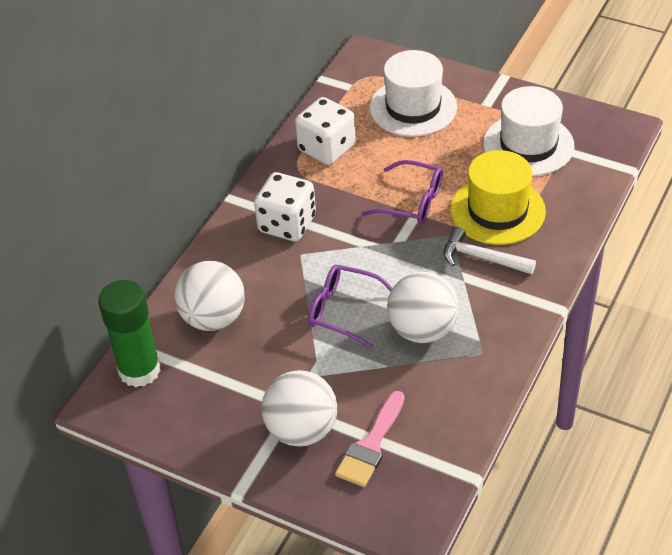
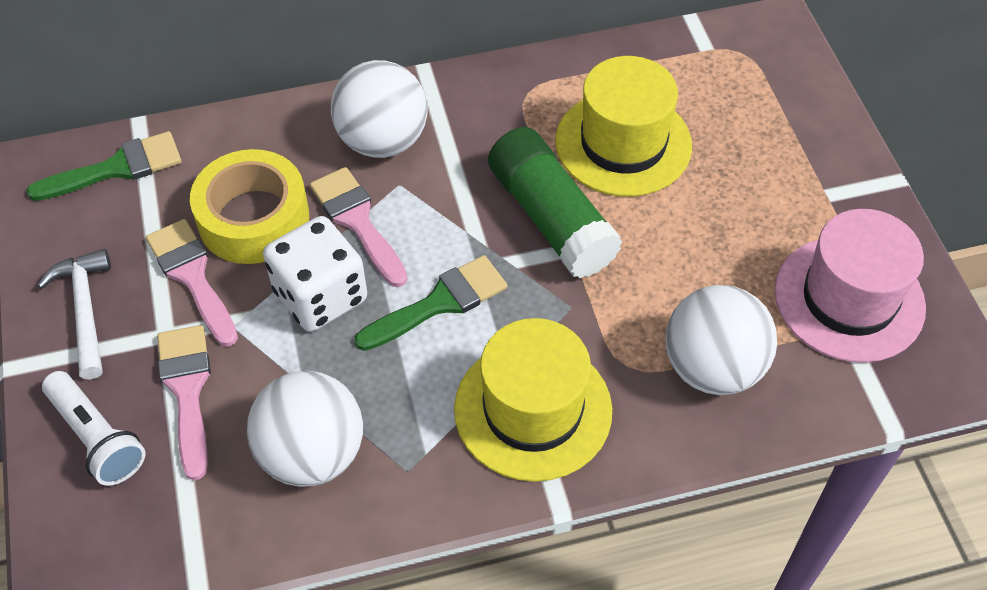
green brush: none = 0 -> [26,131,181,201] [354,255,508,351] = 2
pink brush: [335,391,405,487] = 1 -> [146,219,238,347] [157,325,211,480] [310,167,407,287] = 3
pink hat: none = 0 -> [775,209,926,363] = 1
purple glasses: [308,264,392,349] [362,160,443,224] = 2 -> none = 0
white dice: [254,172,316,241] [295,97,356,165] = 2 -> [263,216,367,332] = 1
white flashlight: none = 0 -> [42,371,145,486] = 1
white hat: [370,50,457,137] [483,86,574,176] = 2 -> none = 0
yellow hat: [451,150,546,245] = 1 -> [454,318,612,482] [556,56,692,197] = 2
yellow tape: none = 0 -> [190,149,309,264] = 1

